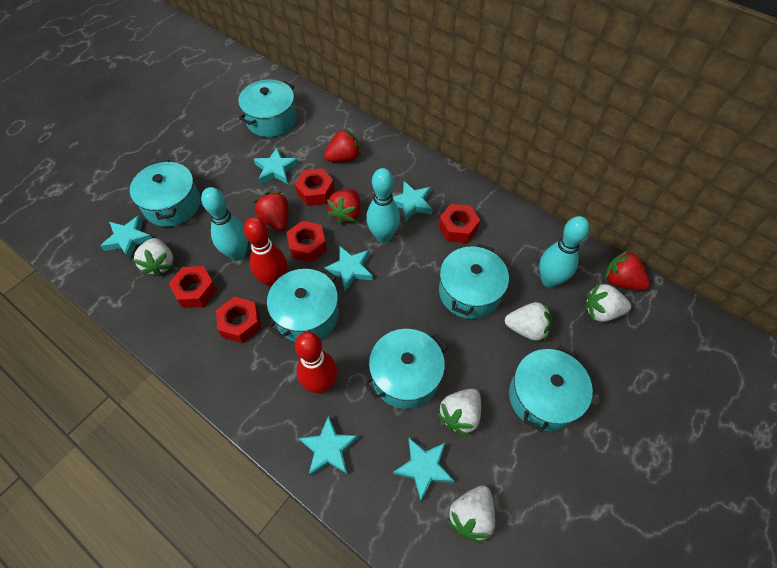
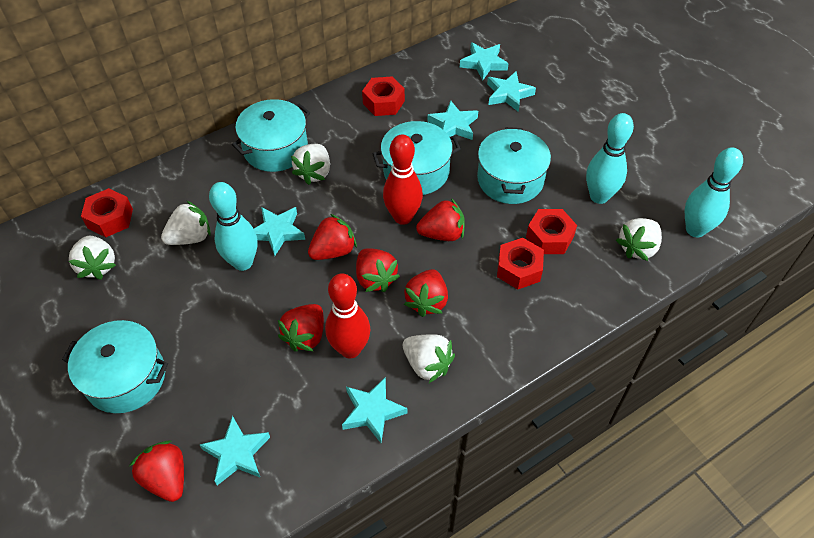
red nut: [169,266,217,308] [216,297,261,343] [286,221,327,263] [295,169,335,206] [438,204,480,243] = 5 -> [81,188,133,237] [362,76,405,116] [497,238,544,290] [526,209,577,254] = 4
red strawberry: [253,191,288,231] [324,128,361,162] [327,189,361,224] [605,250,650,290] = 4 -> [129,441,184,502] [278,304,324,352] [308,214,357,260] [356,249,400,292] [404,269,448,317] [416,198,465,241] = 6
turquoise pot: [130,160,200,227] [238,79,297,137] [267,268,339,342] [364,329,448,409] [439,244,509,319] [509,346,593,432] = 6 -> [62,320,168,413] [232,99,310,172] [372,121,461,195] [477,127,551,204] = 4

